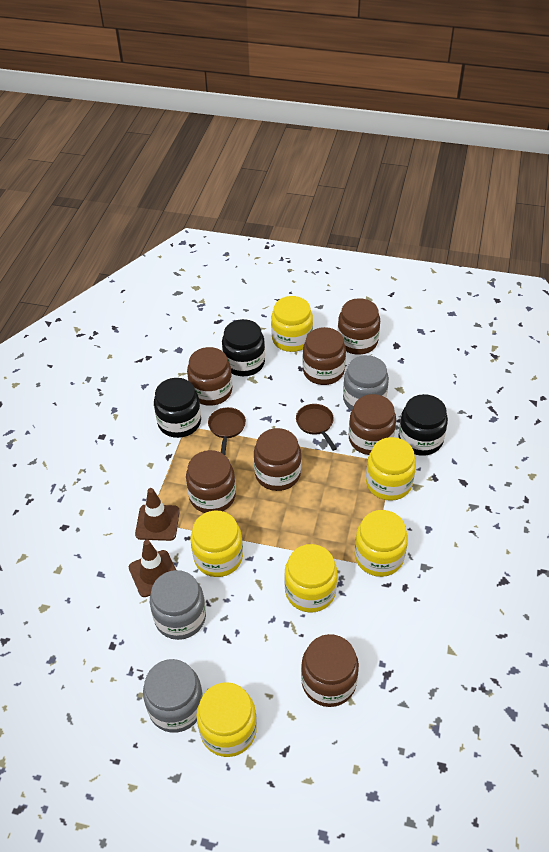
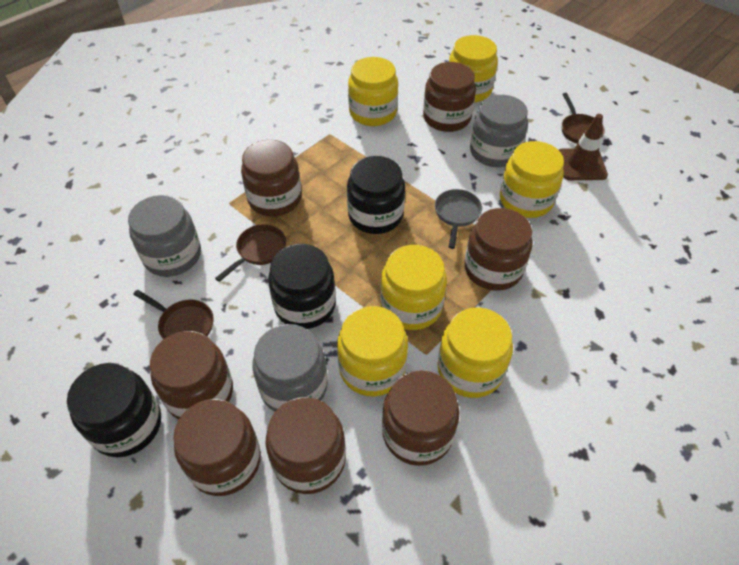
brown pan: [208,407,246,455] [296,404,337,451] = 2 -> [133,290,214,339] [215,224,286,282] [561,93,605,144] = 3
brown traffic cone: [129,540,176,597] [135,488,180,541] = 2 -> [559,114,608,180] = 1
grey pan: none = 0 -> [435,189,482,249] = 1

